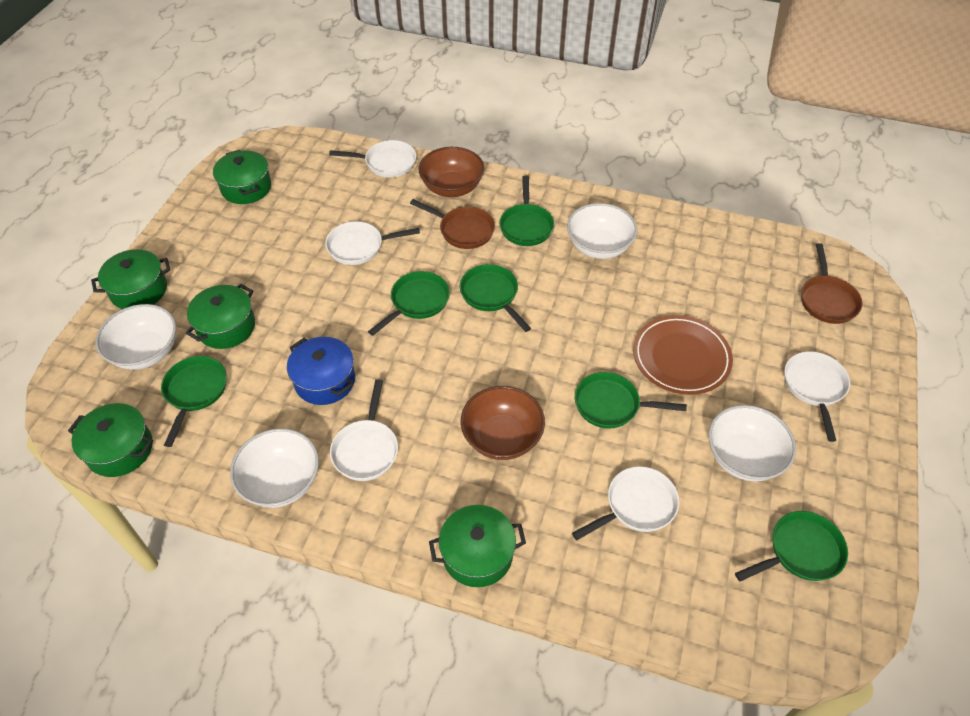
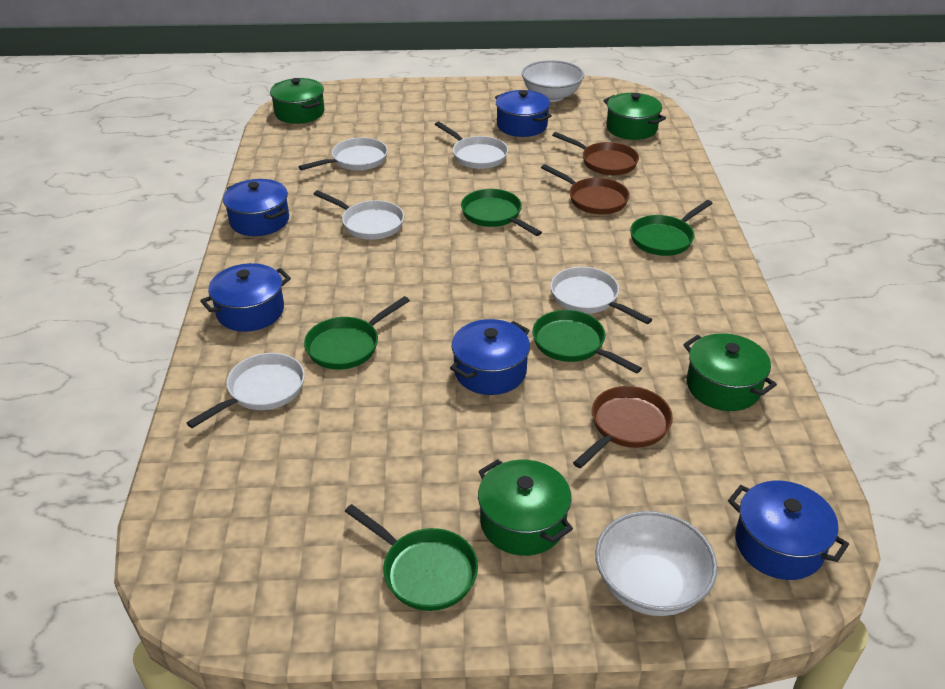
blue pot: [287,337,355,405] = 1 -> [200,263,291,332] [223,179,289,236] [450,319,530,395] [495,90,552,137] [728,481,849,580] = 5
brown bowl: [418,147,484,197] [461,386,545,460] = 2 -> none = 0
brown pan: [410,199,495,249] [801,243,863,324] = 2 -> [541,164,630,215] [552,132,639,175] [573,386,673,468] = 3
brown plate: [633,315,733,395] = 1 -> none = 0
green pan: [161,356,227,447] [368,271,450,336] [460,264,531,332] [499,175,554,246] [575,372,687,429] [735,511,848,582] = 6 -> [304,296,410,370] [345,504,478,611] [461,189,542,236] [532,310,642,374] [630,200,713,256] = 5
green pot: [68,403,153,477] [91,249,170,309] [186,284,255,349] [213,150,271,204] [429,505,526,587] = 5 -> [270,78,325,124] [478,459,573,556] [603,93,666,140] [683,333,777,411] = 4
white bowl: [96,304,176,370] [230,428,319,508] [567,203,637,259] [708,405,796,481] = 4 -> [522,60,584,102] [595,511,717,616] = 2

